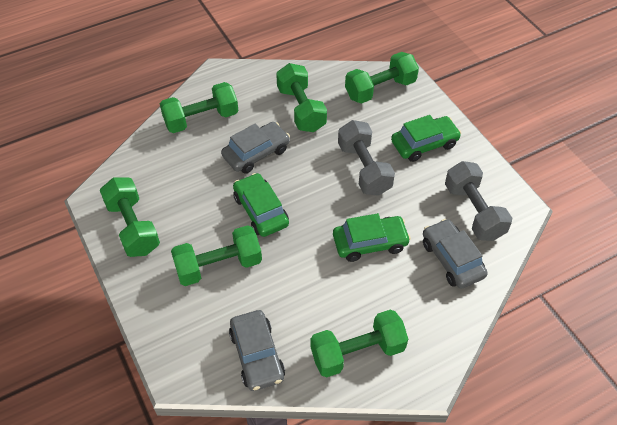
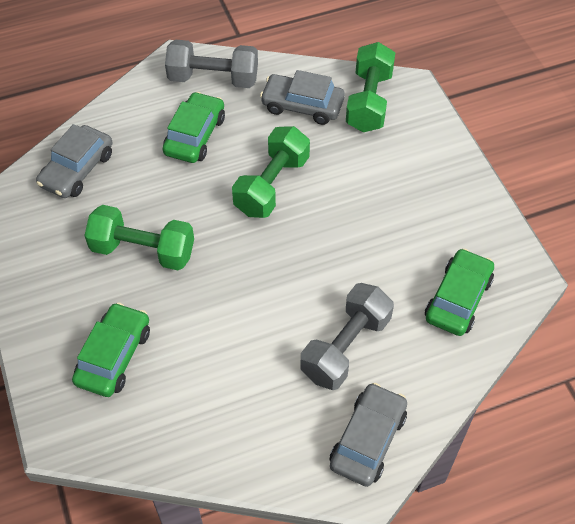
green dumbbell: [100,178,160,257] [160,82,239,133] [171,225,262,286] [276,63,327,132] [310,309,408,377] [345,52,419,104] = 6 -> [84,205,194,270] [232,126,310,218] [346,42,395,132] = 3

